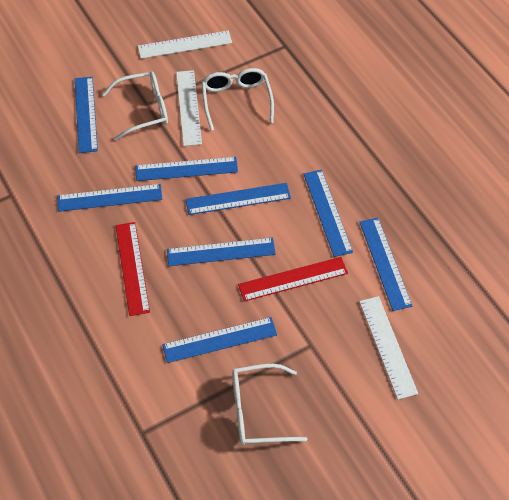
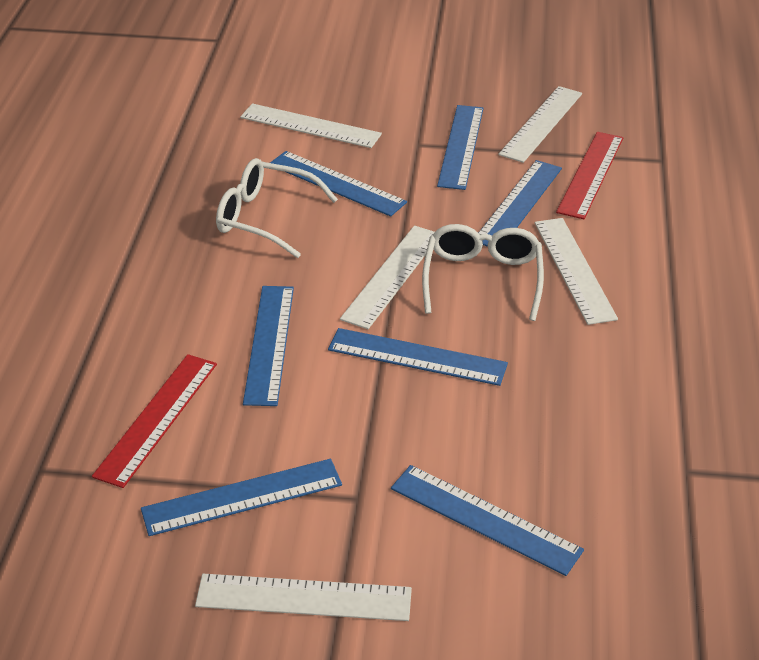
blue ruler: [57,184,162,212] [75,77,98,153] [135,157,238,181] [162,317,277,363] [167,238,276,266] [185,183,291,215] [304,170,353,257] [359,218,412,311] = 8 -> [141,459,342,536] [243,286,294,406] [270,151,407,217] [328,328,508,386] [391,465,584,576] [437,105,483,190] [479,160,562,247] = 7
white glasses: [102,71,168,140] [202,68,274,131] [232,364,308,445] = 3 -> [216,158,338,258] [422,224,544,321] = 2
white ruler: [138,31,232,59] [176,70,202,146] [359,296,418,400] = 3 -> [195,574,412,621] [240,103,382,148] [340,226,435,329] [498,86,582,163] [535,218,618,325] = 5

